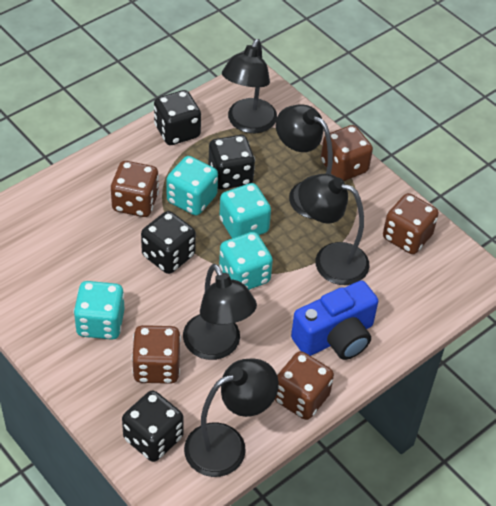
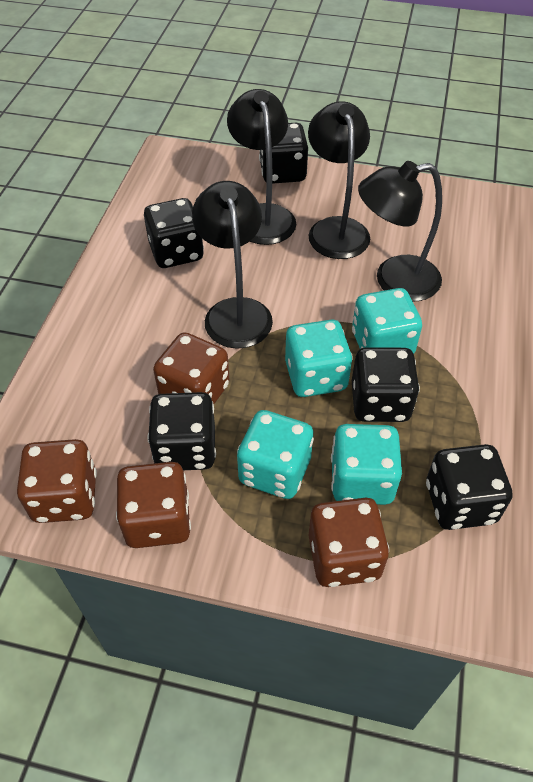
black dice: [122,390,184,462] [141,211,196,274] [154,90,201,145] [208,135,255,190] = 4 -> [144,198,204,268] [148,392,216,470] [259,123,308,184] [352,347,420,422] [426,444,513,530] = 5
black lamp: [183,264,257,360] [184,359,279,477] [222,39,277,133] [276,104,333,219] [298,174,370,285] = 5 -> [192,181,273,349] [227,89,296,245] [308,101,370,259] [358,161,442,301] = 4
blue camera: [291,280,378,360] = 1 -> none = 0
brown dice: [111,161,159,217] [132,325,181,384] [274,351,334,420] [321,125,373,181] [383,193,439,254] = 5 -> [17,439,97,523] [116,462,191,548] [153,332,230,404] [308,498,389,587] = 4

